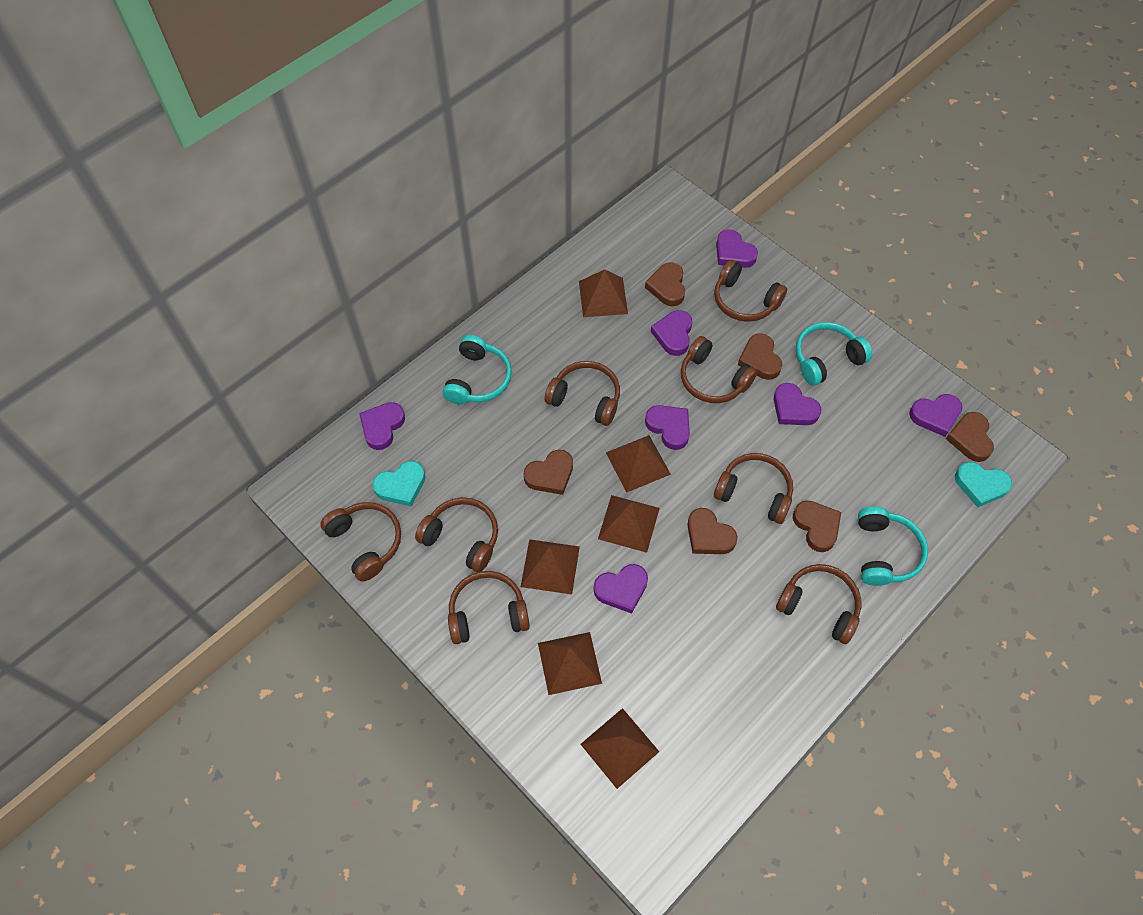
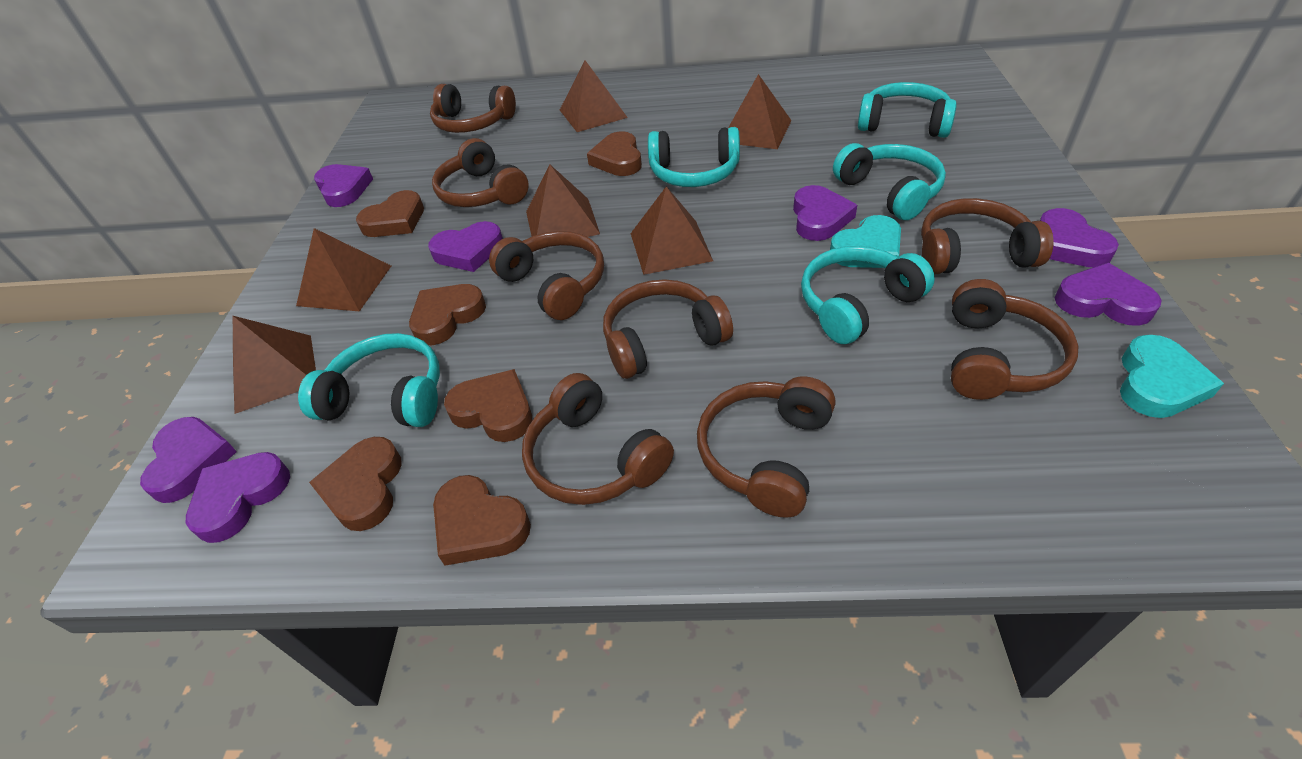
turquoise headphones: [442,335,512,405] [796,322,872,386] [858,507,928,586] = 3 -> [298,333,440,427] [648,127,740,187] [801,246,935,344] [833,143,946,220] [858,82,957,138] = 5

